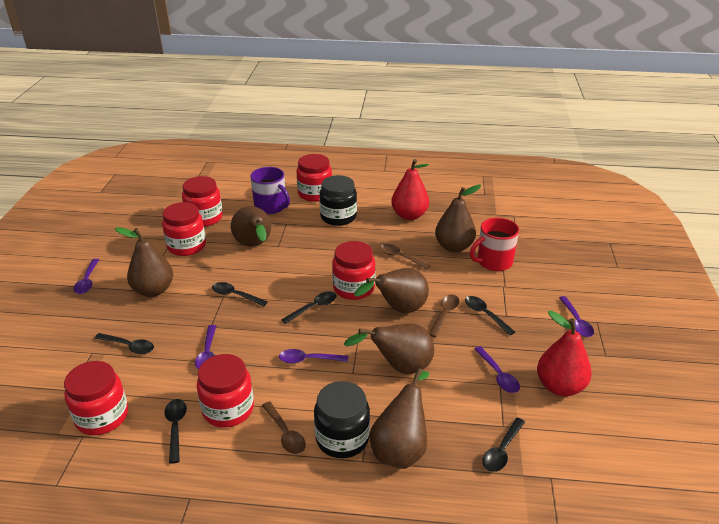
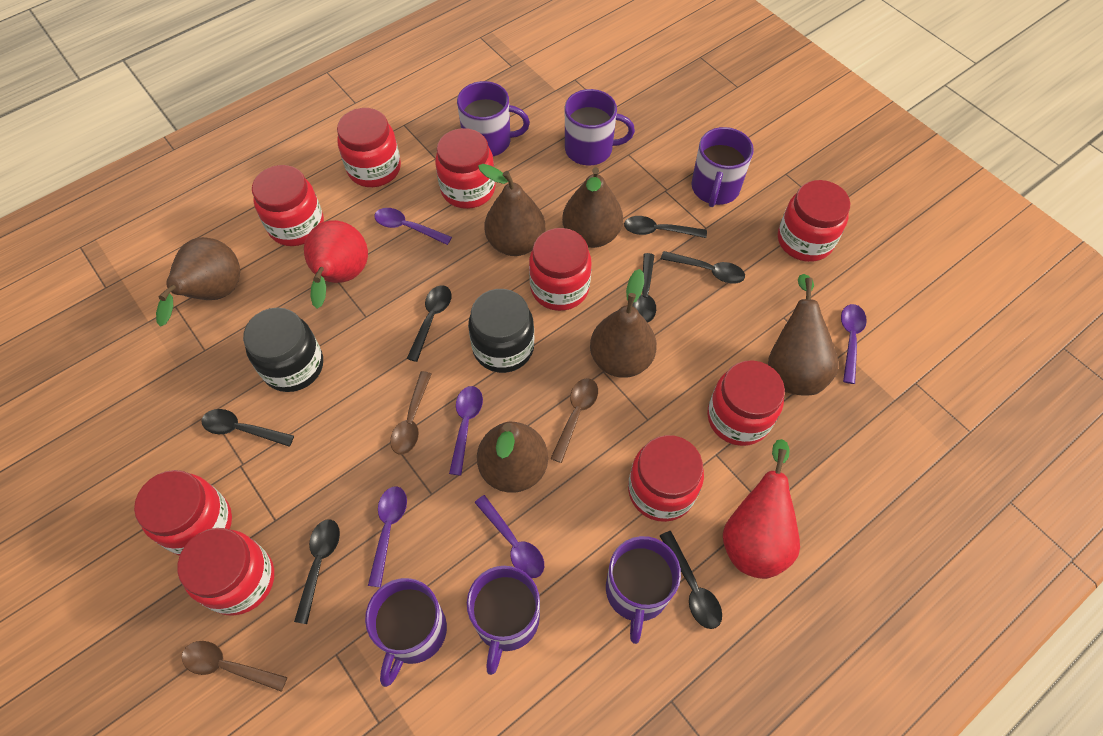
black spoon: [94,333,154,354] [165,399,187,464] [212,282,267,306] [281,291,337,324] [465,296,515,335] [482,418,525,472] = 6 -> [201,409,294,447] [294,519,340,624] [407,285,451,362] [624,216,707,238] [632,253,656,323] [660,531,722,629] [661,251,745,284] = 7
purple mug: [250,167,290,214] = 1 -> [365,578,447,687] [457,81,530,156] [467,566,540,675] [565,89,635,165] [606,536,681,644] [691,127,754,207] = 6
red jar: [64,361,128,435] [162,202,206,256] [182,176,223,227] [197,354,254,428] [296,154,332,202] [332,241,376,300] = 6 -> [134,470,232,556] [177,528,274,616] [252,165,324,246] [337,108,401,187] [435,128,496,209] [529,228,592,311] [628,435,704,522] [707,360,785,446] [778,180,850,262] = 9
red mug: [470,217,519,271] = 1 -> none = 0

